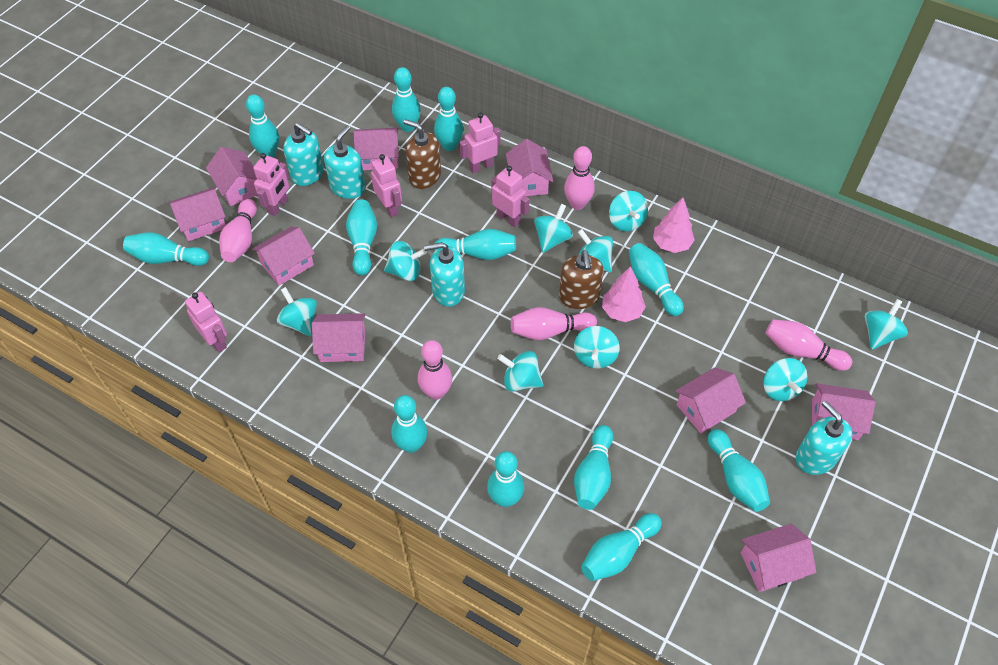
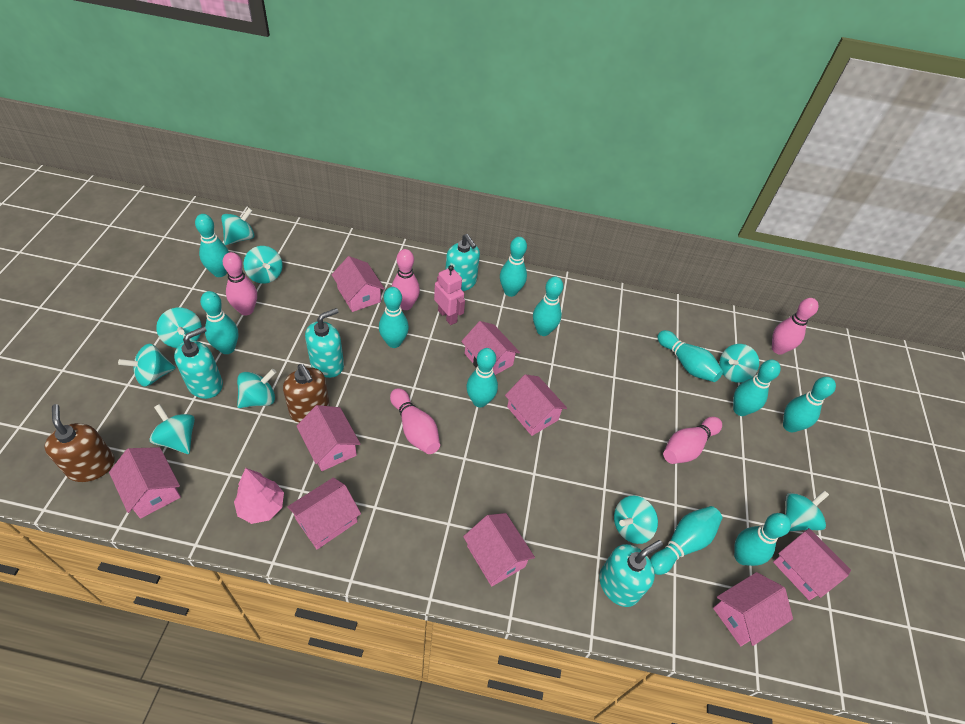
pink robot: [185,292,227,353] [253,153,289,216] [371,154,402,217] [460,113,501,173] [491,166,529,227] = 5 -> [434,265,465,325] = 1
pink tree: [602,266,646,322] [653,197,695,253] = 2 -> [234,468,284,524] = 1
turquoise bowling pin: [123,232,209,266] [246,94,279,157] [346,199,377,276] [391,395,427,453] [392,67,421,132] [434,87,463,151] [434,229,516,260] [487,451,524,507] [574,425,613,510] [581,513,662,581] [629,243,684,316] [708,429,770,512] = 12 -> [195,214,229,277] [200,291,238,354] [379,287,409,348] [466,348,498,407] [500,237,527,297] [533,277,564,336] [650,506,722,575] [657,330,723,382] [733,360,781,416] [734,513,791,566] [783,377,836,432] = 11

